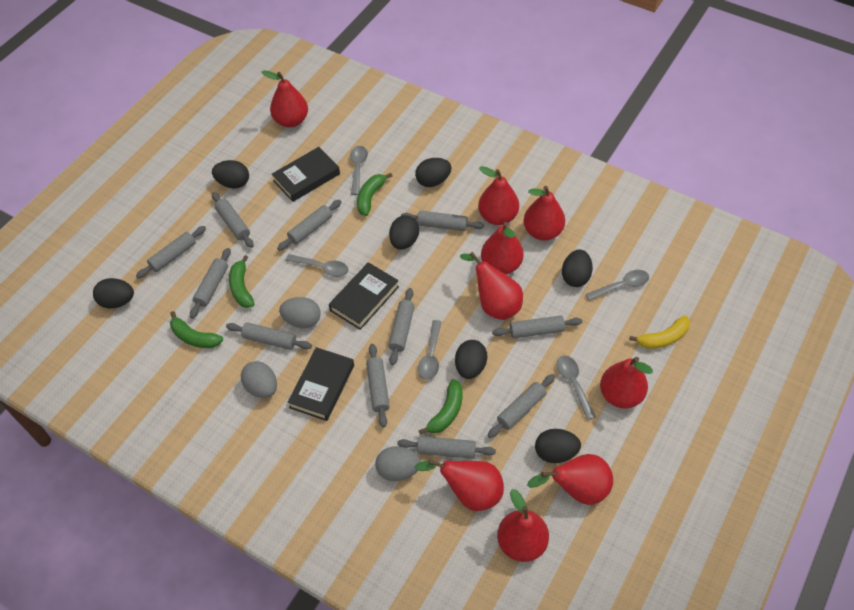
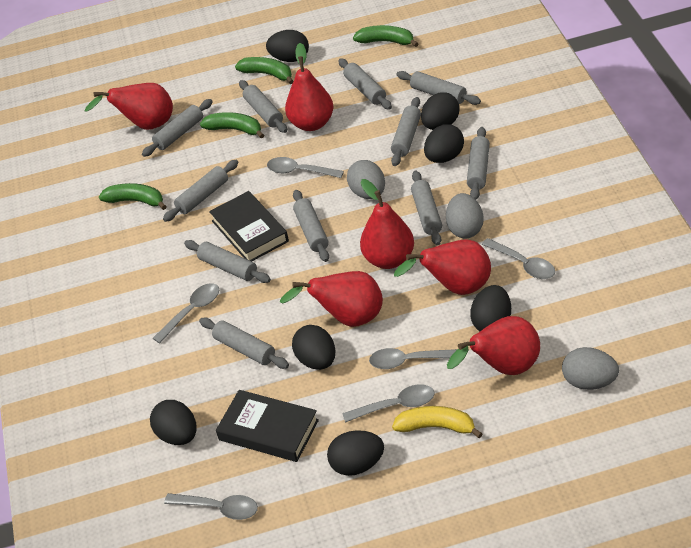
black book: [272,147,340,202] [287,347,354,421] [329,262,399,330] = 3 -> [209,191,289,261] [216,390,319,462] = 2
grey spoon: [286,254,349,277] [350,146,368,195] [418,320,441,380] [556,355,596,420] [585,270,649,301] = 5 -> [153,283,219,343] [164,493,258,520] [267,157,344,178] [342,384,435,423] [369,348,457,369] [482,238,555,279] = 6
red pear: [262,70,308,128] [415,459,504,511] [460,252,523,320] [478,166,519,225] [481,222,524,274] [497,489,549,562] [523,186,565,241] [527,454,613,505] [600,357,653,408] = 9 -> [85,83,173,130] [280,271,383,327] [285,43,333,131] [360,179,414,269] [394,239,491,295] [447,316,540,375] = 6

